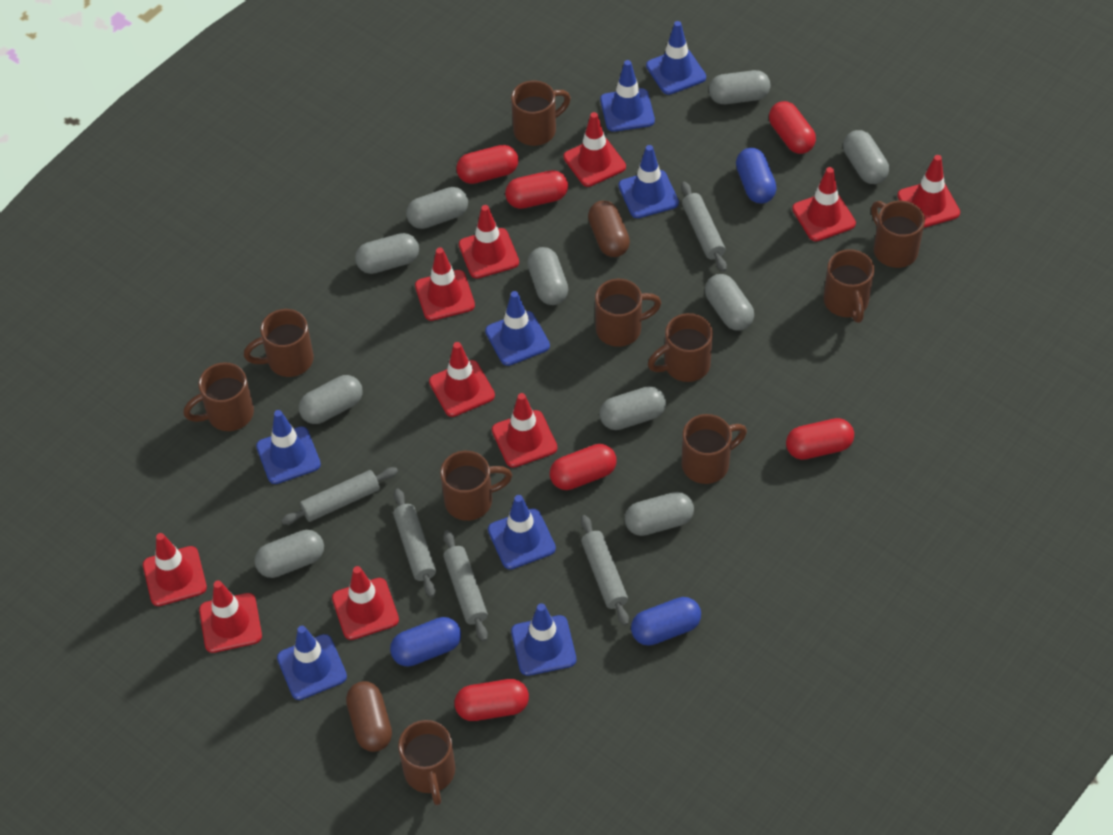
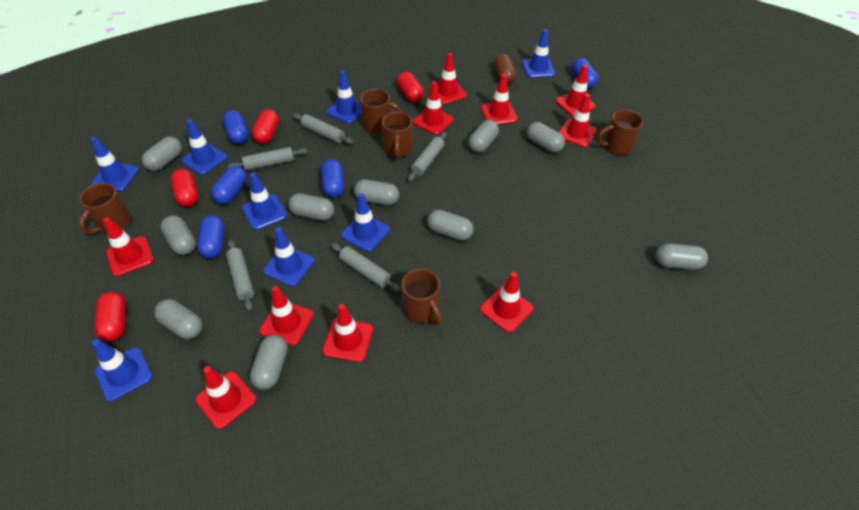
blue capsule: [390,617,461,667] [631,597,701,646] [736,148,777,204] = 3 -> [197,215,225,259] [211,166,247,204] [223,110,249,144] [321,159,344,198] [571,58,598,89] = 5
brown capsule: [346,681,392,752] [588,201,630,257] = 2 -> [494,54,516,84] = 1
brown mug: [183,362,254,431] [244,309,314,377] [398,720,455,805] [440,451,512,521] [511,80,571,146] [595,279,661,347] [648,313,713,382] [682,414,747,484] [823,249,875,323] [871,201,925,268] = 10 -> [79,183,131,235] [360,89,403,134] [382,112,413,159] [401,268,442,325] [597,110,643,155] = 5
red capsule: [455,679,529,721] [456,145,519,184] [505,170,568,209] [550,444,617,490] [769,101,816,154] [786,418,854,460] = 6 -> [95,291,126,341] [171,169,199,207] [252,109,279,144] [397,72,424,103] = 4

